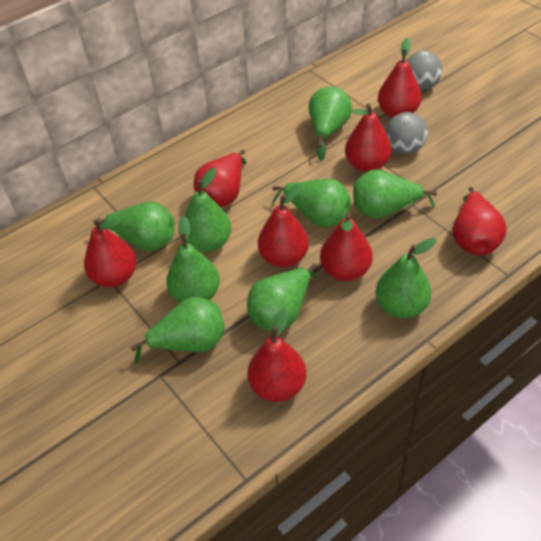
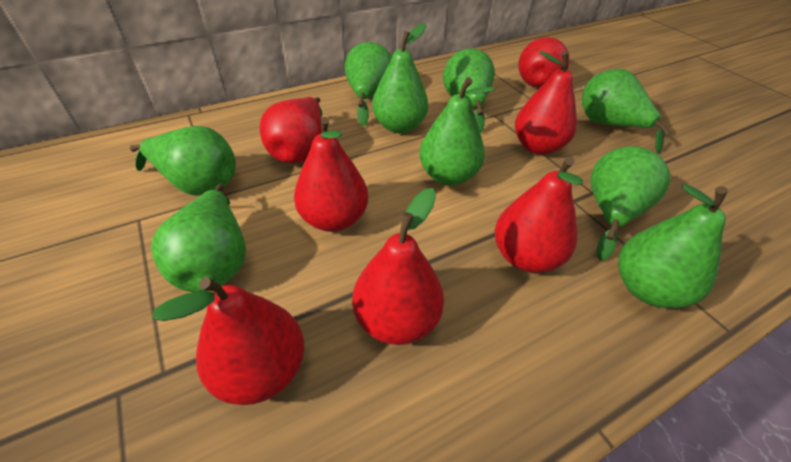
grey ball: [386,112,428,154] [407,51,442,90] = 2 -> none = 0
red pear: [84,218,137,287] [194,150,246,207] [247,308,306,402] [258,184,309,268] [320,213,373,281] [345,103,391,172] [378,38,422,118] [453,187,507,255] = 8 -> [152,277,304,405] [259,97,322,164] [294,117,368,232] [352,188,444,345] [495,157,583,273] [515,51,577,155] [518,37,570,88] = 7

